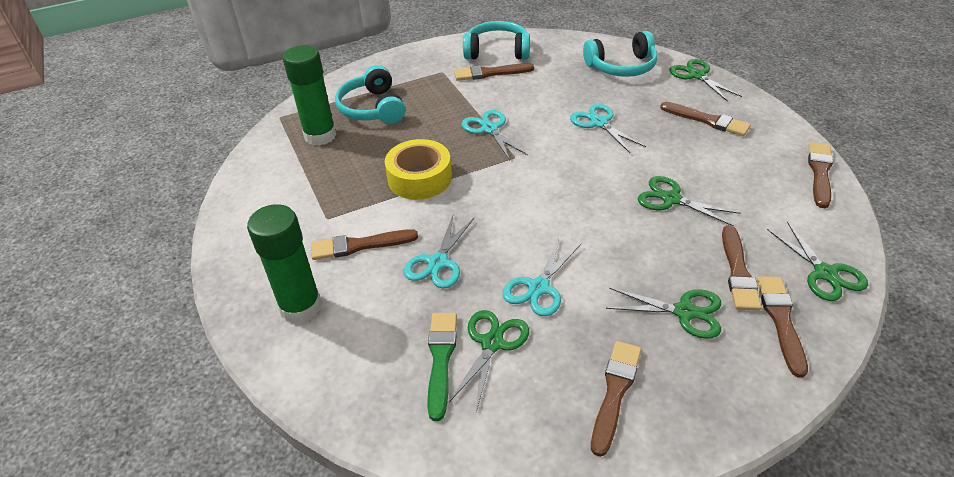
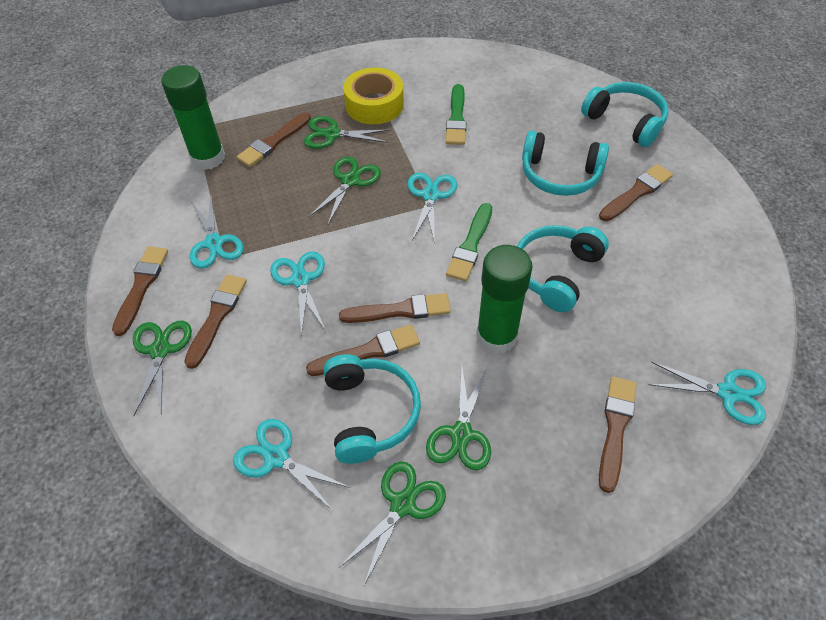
green brush: [428,313,457,421] = 1 -> [446,84,467,145] [446,203,492,281] = 2
turquoise headphones: [335,65,406,124] [463,21,530,59] [583,31,658,77] = 3 -> [323,354,421,464] [517,225,609,312] [522,131,609,196] [581,82,669,147] = 4
turquoise scissors: [404,215,474,288] [462,110,528,160] [502,239,581,316] [570,104,646,153] = 4 -> [190,194,244,269] [233,419,350,511] [270,251,326,336] [407,173,457,243] [648,362,766,425] = 5

